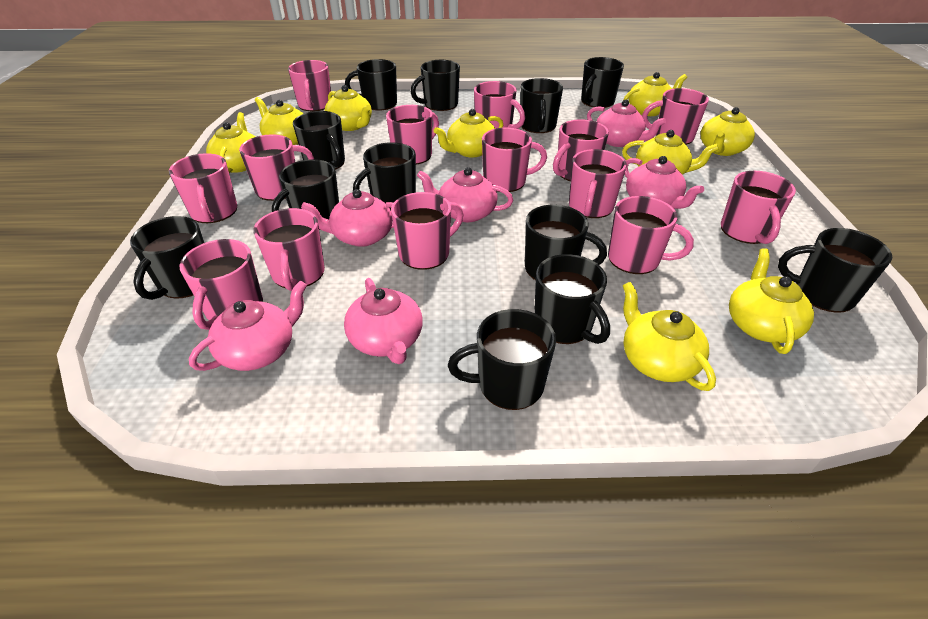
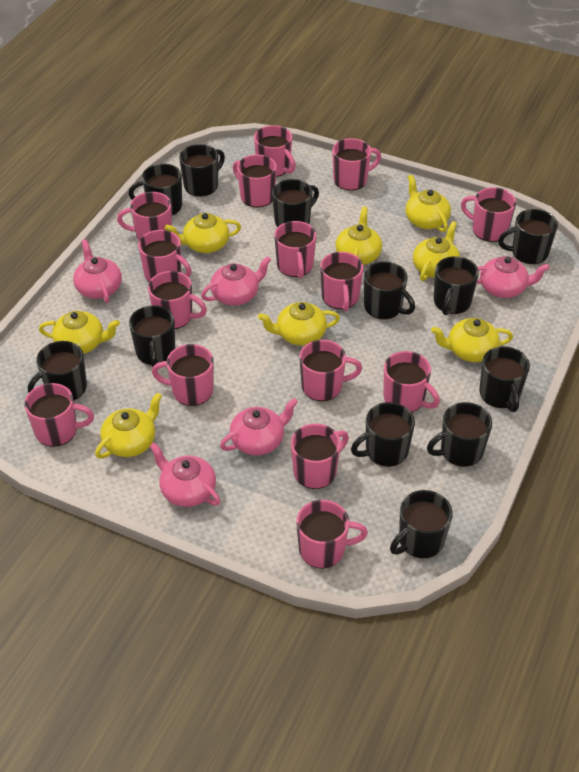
pink mug: [169,153,237,223] [179,239,263,330] [239,134,314,201] [253,208,325,291] [288,60,331,111] [386,105,439,165] [391,192,463,270] [474,81,525,129] [482,128,547,192] [553,119,609,181] [569,149,627,218] [608,196,694,274] [642,88,709,145] [721,171,796,244] = 14 -> [24,383,94,447] [117,192,172,240] [138,230,192,282] [148,271,207,329] [152,344,214,406] [233,155,277,208] [254,125,296,177] [274,221,316,279] [291,424,349,489] [296,500,368,569] [299,340,362,401] [320,252,364,312] [332,138,381,191] [384,351,440,412] [461,187,516,242] = 15
pink teapot: [189,280,307,371] [301,189,394,247] [344,278,423,364] [417,167,513,222] [587,99,666,147] [624,156,704,209] = 6 -> [73,239,122,303] [150,443,220,507] [201,256,271,306] [220,398,298,455] [477,256,549,298] = 5
yellow teapot: [206,112,255,173] [255,97,304,145] [325,85,372,131] [434,109,503,158] [622,130,719,175] [623,72,687,116] [623,282,716,391] [700,107,755,156] [729,248,814,354] = 9 -> [39,311,120,354] [95,392,162,458] [165,213,241,253] [258,302,340,346] [336,207,382,265] [405,175,451,232] [413,221,460,281] [431,318,513,362] = 8

